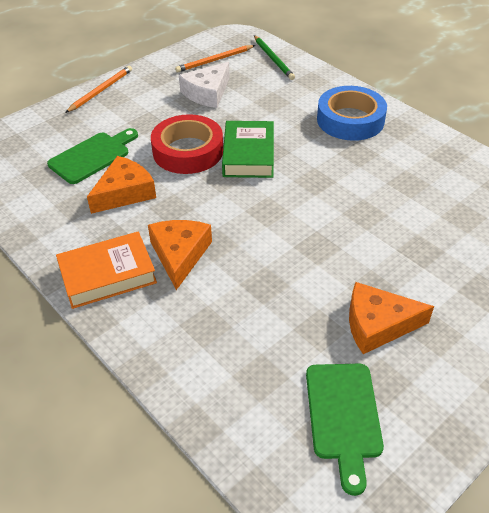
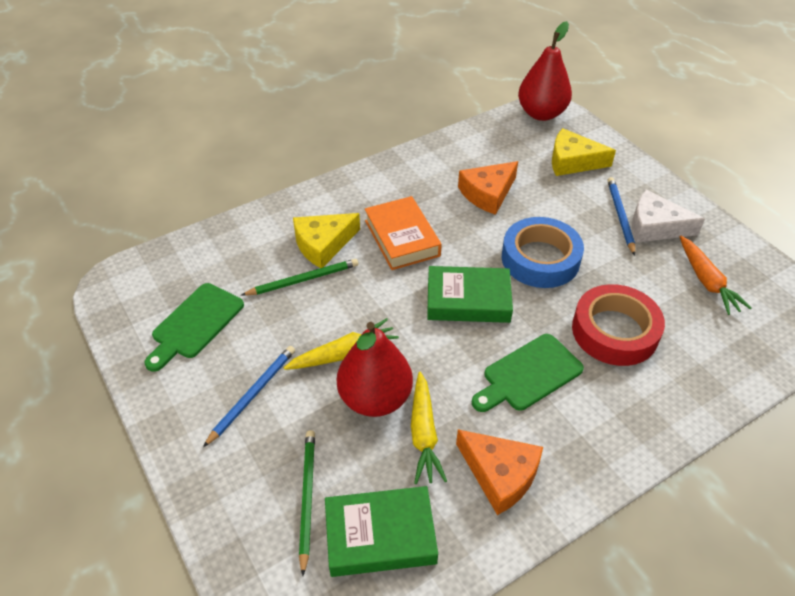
blue pencil: none = 0 -> [203,346,295,447] [607,177,635,256] = 2
green book: [222,121,274,178] = 1 -> [325,486,438,577] [427,266,513,323] = 2
green pencil: [254,35,295,80] = 1 -> [242,259,358,296] [299,430,315,576] = 2
orange carrot: none = 0 -> [680,236,752,315] = 1
orange cheese: [87,156,156,214] [148,220,212,290] [349,282,434,354] = 3 -> [456,429,543,515] [458,161,518,215] = 2
orange pencil: [65,66,132,113] [175,45,255,73] = 2 -> none = 0
red pear: none = 0 -> [337,322,413,417] [518,21,572,121] = 2
yellow carrot: none = 0 -> [284,318,399,370] [411,372,447,484] = 2
yellow cheese: none = 0 -> [293,213,360,268] [552,128,616,176] = 2

